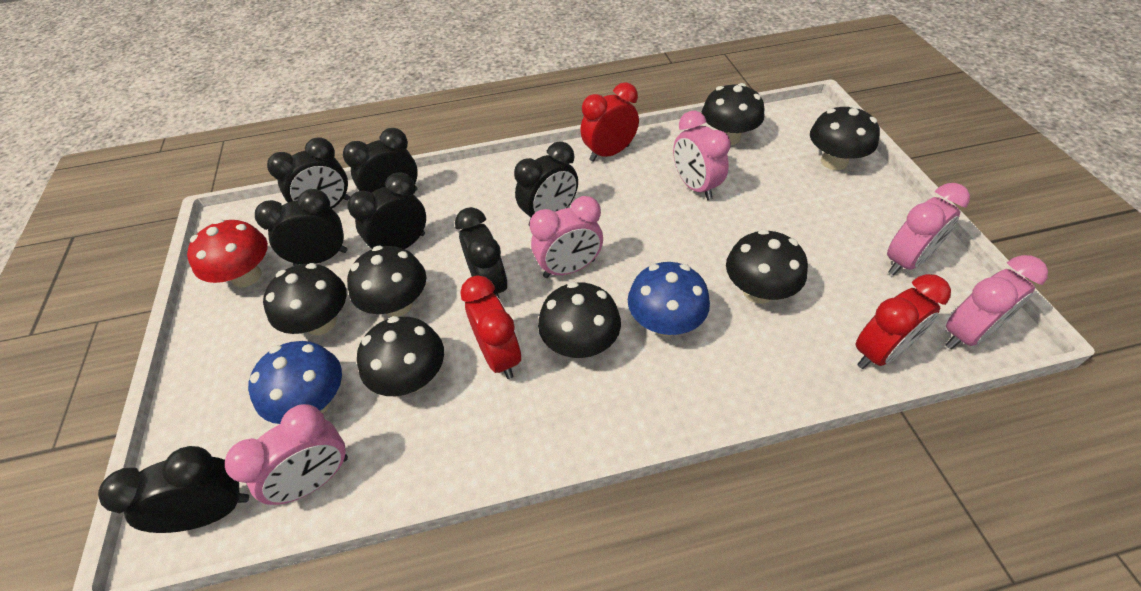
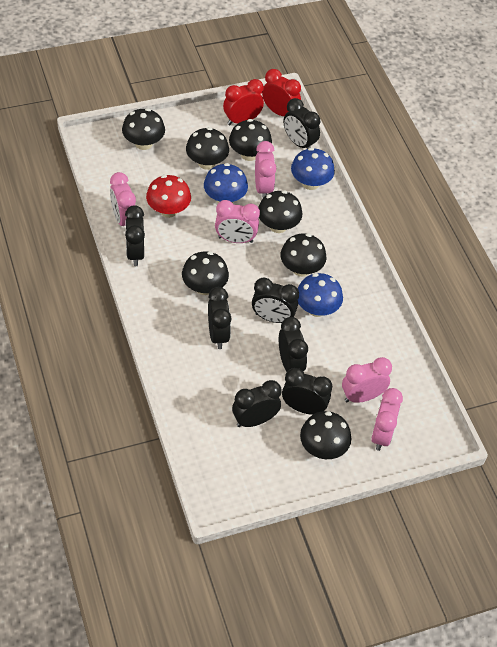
blue mushroom: [248,341,342,424] [628,262,710,336] = 2 -> [204,163,248,203] [291,148,335,190] [298,273,343,317] = 3
red clock: [460,276,522,379] [580,82,639,162] [856,274,951,369] = 3 -> [223,79,264,125] [262,69,301,116] = 2

